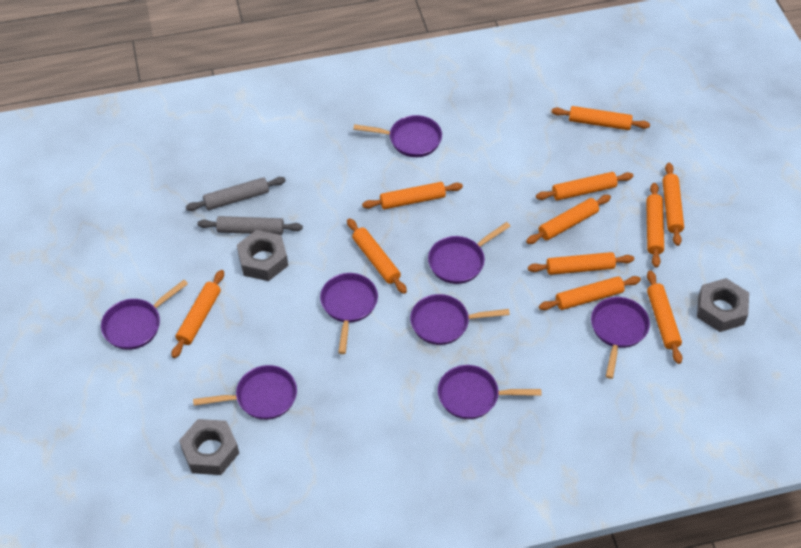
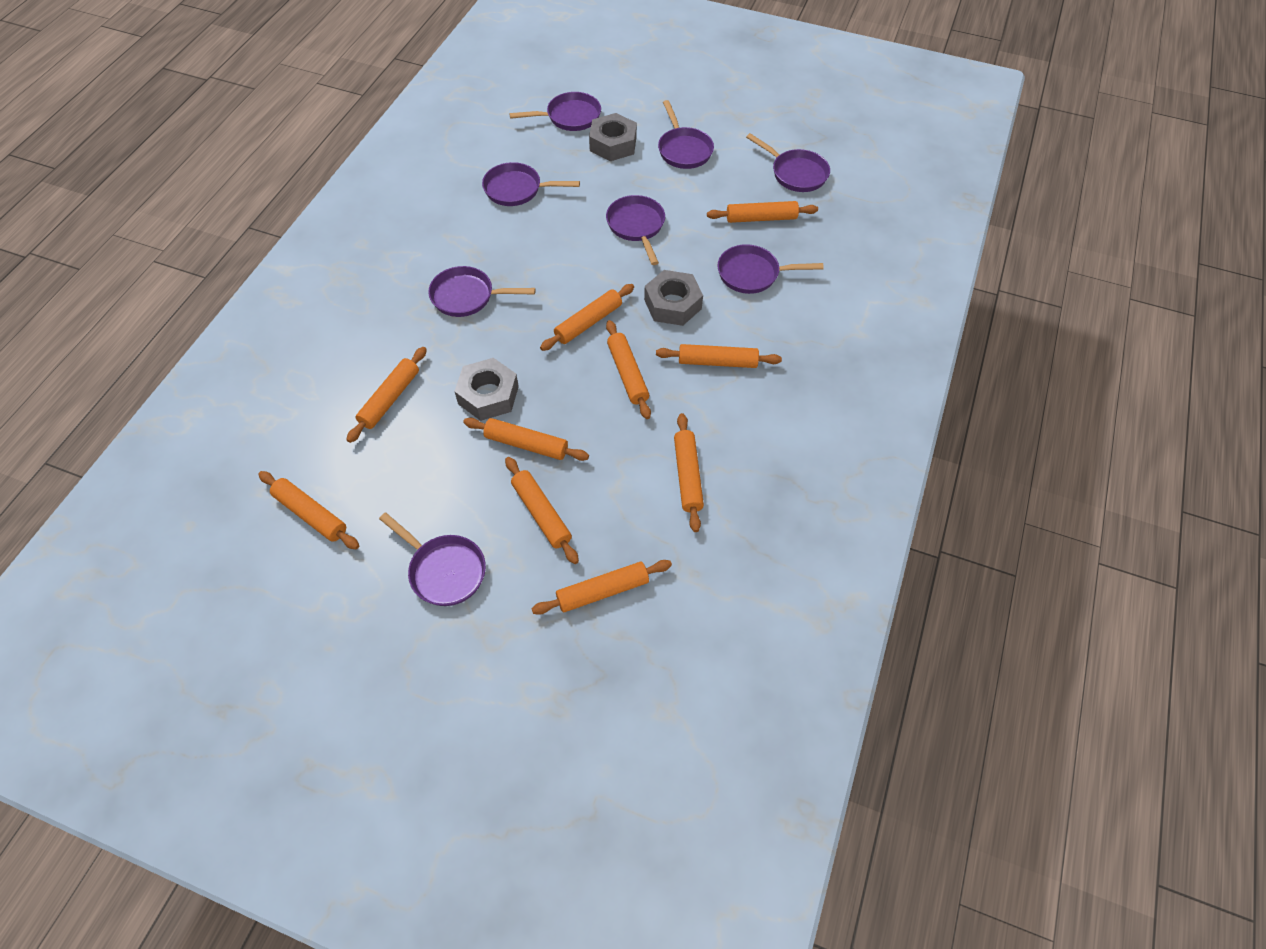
grey rolling pin: [186,177,286,211] [197,216,303,235] = 2 -> none = 0
orange rolling pin: [171,270,224,358] [347,218,407,294] [362,182,463,209] [526,195,611,244] [528,252,634,275] [536,172,633,201] [539,276,641,310] [552,106,650,130] [646,183,664,268] [647,270,682,364] [662,163,684,246] = 11 -> [258,471,359,549] [346,347,427,443] [463,418,589,461] [505,457,579,564] [532,560,672,615] [540,284,634,351] [606,320,651,419] [656,344,782,368] [674,413,704,532] [707,201,818,223] = 10

